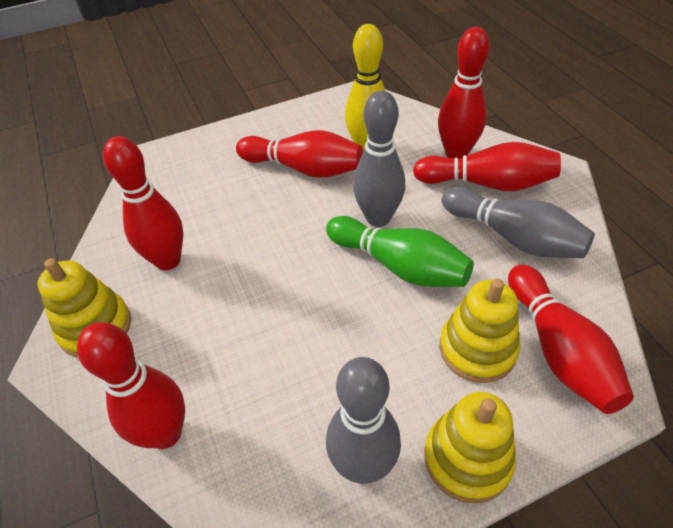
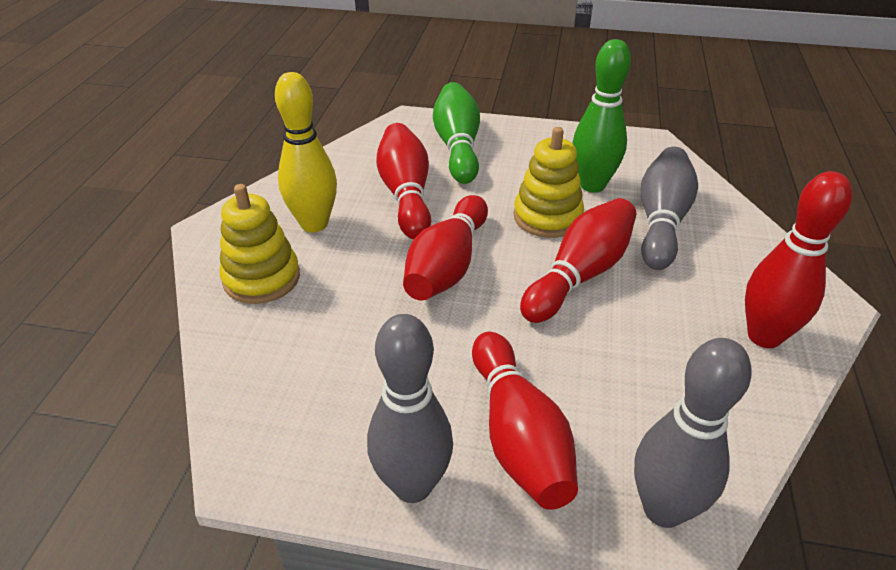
green bowling pin: [326,216,474,287] = 1 -> [433,82,480,184] [572,39,631,193] = 2
red bowling pin: [77,322,185,449] [103,136,183,270] [236,130,363,178] [413,142,561,191] [438,27,490,159] [508,264,634,414] = 6 -> [376,123,431,239] [403,195,488,301] [472,332,578,510] [520,198,636,323] [745,171,852,348] = 5
yellow stacking toy: [38,258,131,357] [424,392,516,504] [440,279,520,383] = 3 -> [219,184,300,304] [514,127,584,238] = 2

